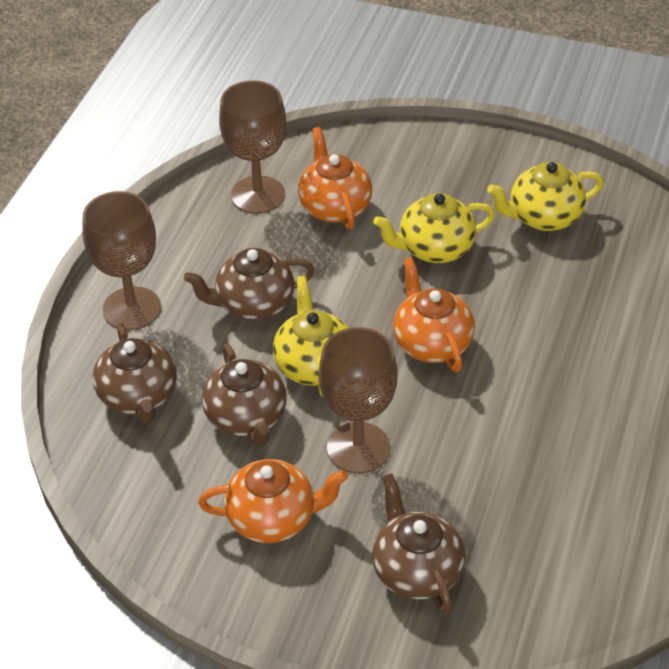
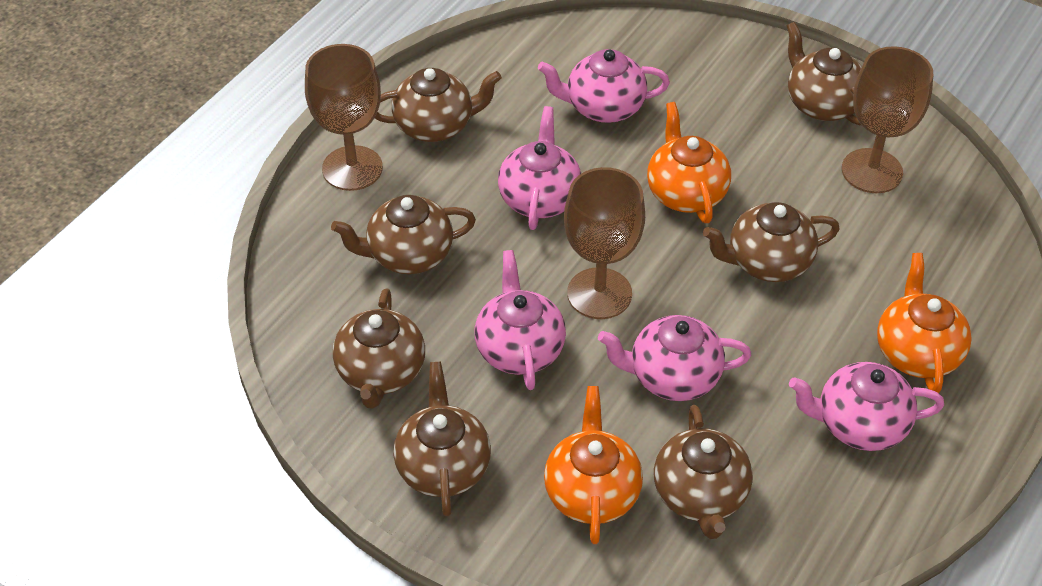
brown teapot: [93,323,177,424] [184,248,315,320] [202,344,287,446] [372,474,465,614] = 4 -> [331,195,476,274] [333,288,425,408] [375,68,502,142] [393,361,491,516] [654,405,753,539] [703,202,840,282] [787,22,862,125] = 7
pink teapot: none = 0 -> [474,250,566,390] [498,106,581,230] [538,49,670,123] [598,315,751,401] [789,362,944,451] = 5
yellow teapot: [273,276,348,397] [373,193,495,263] [487,162,603,231] = 3 -> none = 0

